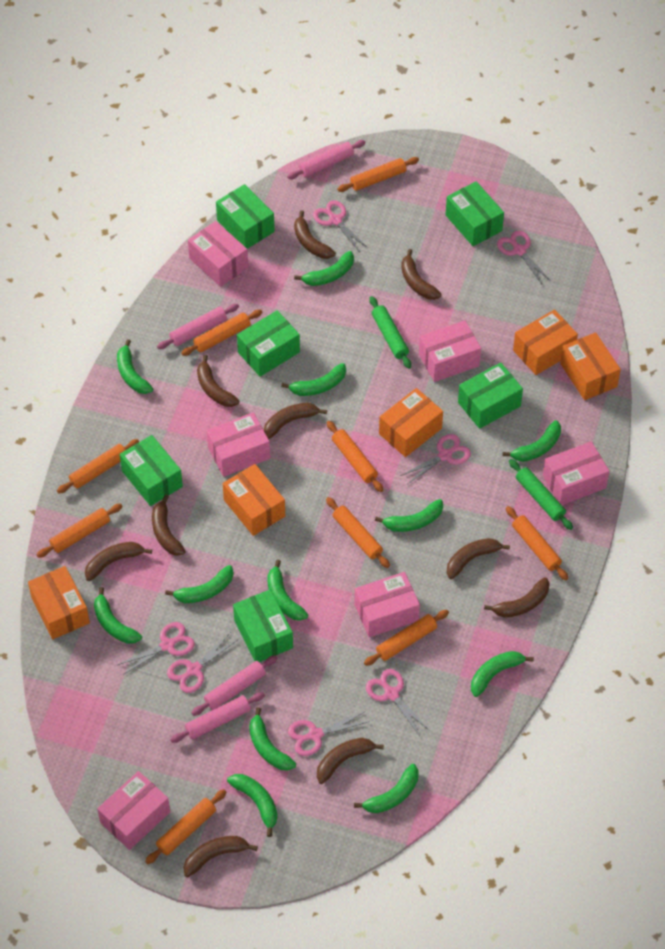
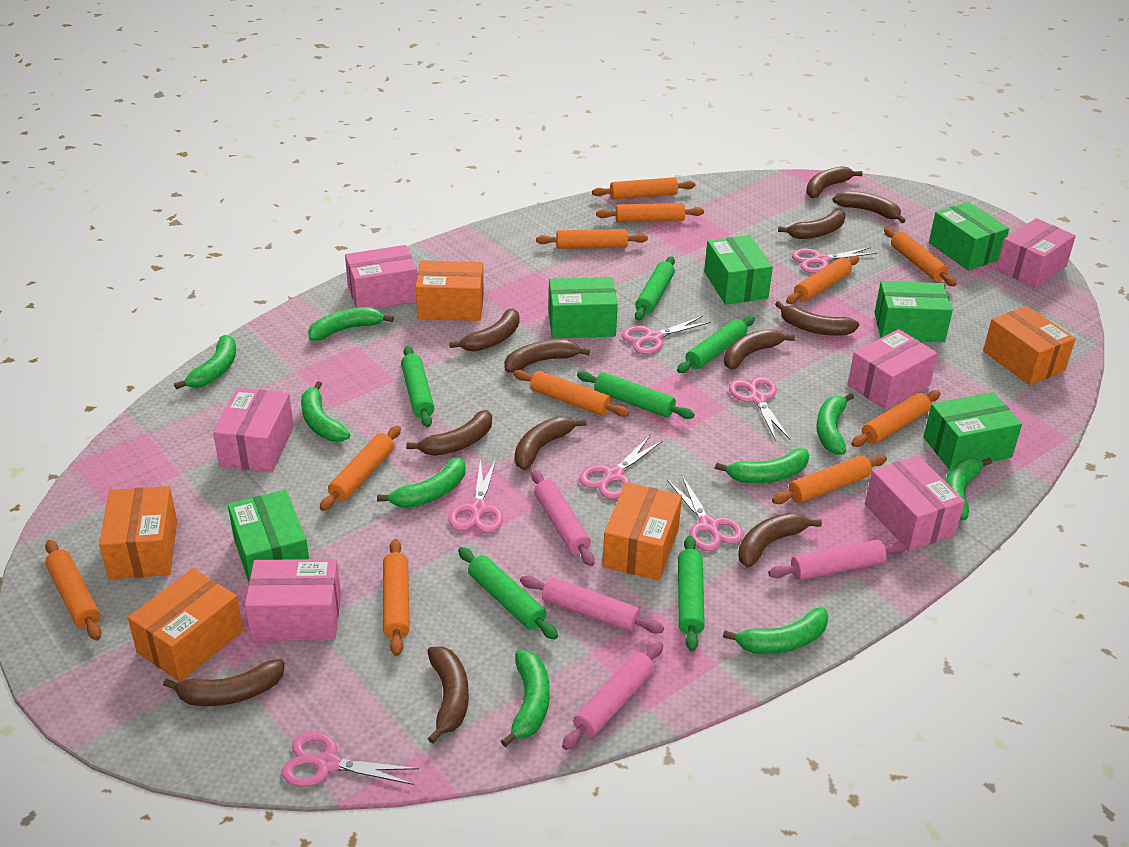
brown banana: [85,542,152,581] [152,494,186,556] [183,836,258,877] [197,355,240,407] [264,403,327,439] [294,210,336,259] [317,738,384,784] [401,249,442,300] [447,538,510,579] [484,577,550,618] = 10 -> [163,659,285,706] [406,410,492,456] [427,647,469,744] [449,309,519,352] [504,339,590,373] [515,417,586,470] [724,329,795,370] [738,513,822,568] [775,301,859,336] [778,210,845,239] [806,166,863,198] [832,191,906,223] = 12
green banana: [94,587,142,644] [117,339,153,394] [165,565,233,603] [227,774,277,837] [249,707,296,771] [267,560,308,621] [281,363,346,396] [294,251,354,286] [354,764,418,813] [375,499,443,532] [471,651,534,697] [503,420,561,462] = 12 -> [174,335,236,389] [301,381,350,442] [308,307,394,341] [377,457,465,508] [501,650,550,747] [715,448,809,483] [723,607,829,654] [816,393,854,455] [945,457,992,520] = 9
green rolling pin: [369,296,411,369] [509,459,573,530] = 2 -> [401,346,434,427] [458,547,558,640] [577,371,695,419] [635,256,675,321] [677,316,755,373] [678,536,705,651] = 6
orange rolling pin: [37,503,123,558] [57,439,139,493] [145,789,226,864] [181,309,262,356] [326,421,383,492] [326,497,390,568] [337,157,419,192] [364,610,449,666] [506,506,569,580] = 9 -> [45,540,102,640] [320,426,401,511] [383,539,410,656] [513,370,630,417] [536,229,648,249] [592,177,695,200] [596,203,704,223] [772,455,887,504] [786,256,859,304] [851,390,941,447] [884,227,957,286] = 11

